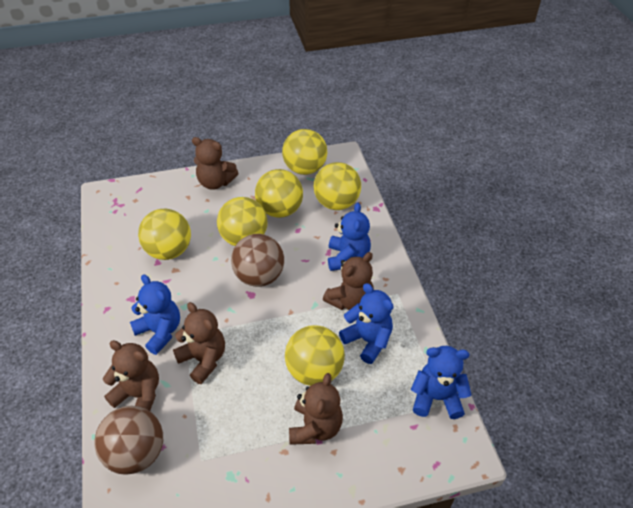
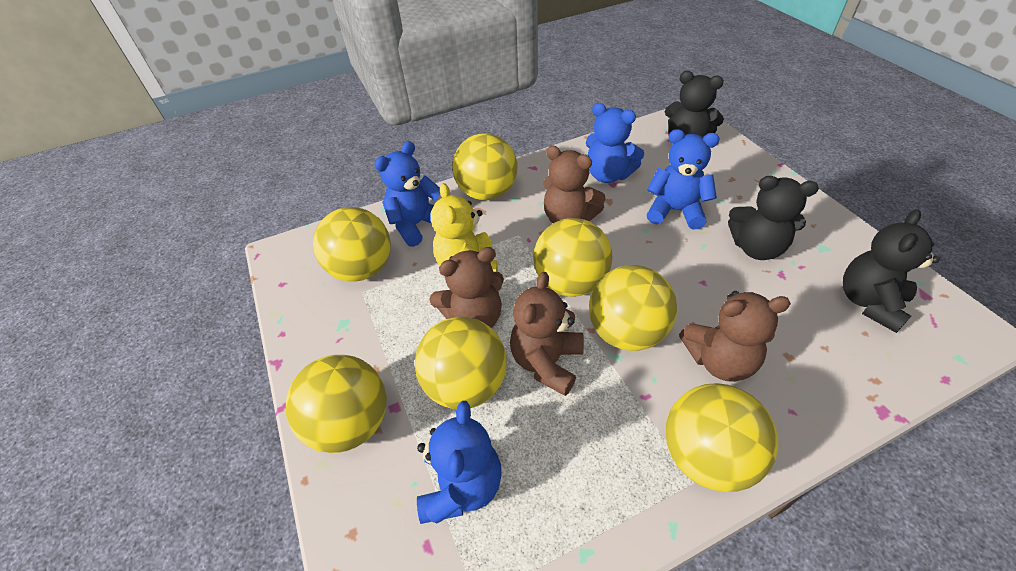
black teddy bear: none = 0 -> [665,71,724,137] [728,176,819,260] [843,209,940,333] = 3
brown ball: [94,406,163,475] [231,234,284,287] = 2 -> none = 0
brown teddy bear: [103,340,159,411] [173,302,225,384] [192,137,238,190] [289,373,343,445] [323,252,374,310] = 5 -> [429,247,504,328] [510,272,584,396] [543,145,606,223] [679,291,791,382] = 4
yellow ball: [138,209,191,260] [217,197,268,246] [255,169,303,218] [282,129,327,175] [285,325,345,386] [314,162,361,210] = 6 -> [286,355,387,453] [313,207,391,282] [415,317,507,409] [452,133,517,200] [533,218,612,297] [589,265,677,351] [665,383,778,492] = 7
yellow teddy bear: none = 0 -> [431,183,498,272] = 1

